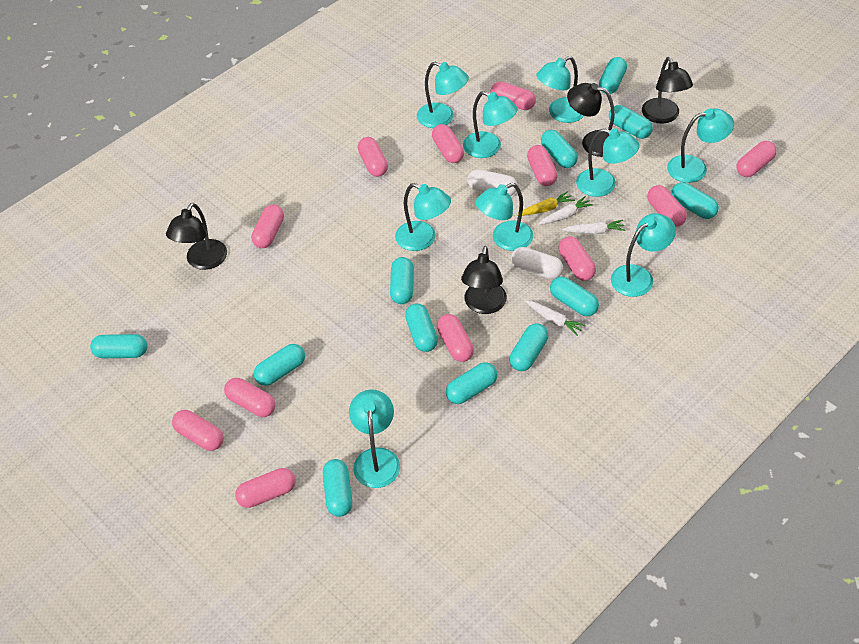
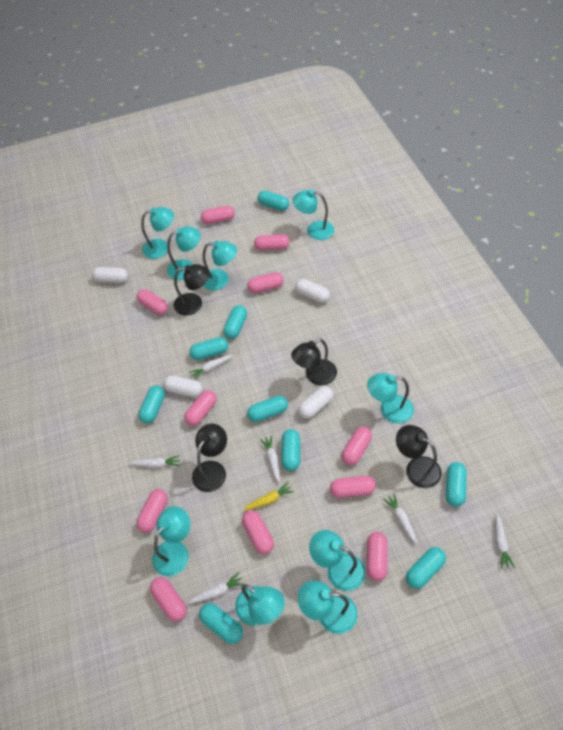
pink capsule: [172,410,224,451] [224,378,276,417] [235,468,296,508] [251,205,284,248] [358,137,388,177] [432,124,464,163] [437,314,474,362] [491,81,536,110] [527,145,558,186] [559,237,596,281] [647,185,687,227] [736,141,777,177] = 12 -> [136,489,168,533] [137,289,168,315] [150,577,187,622] [184,390,217,426] [201,206,235,224] [242,510,274,554] [247,272,284,293] [254,234,290,251] [330,476,376,498] [342,426,372,465] [367,532,388,581] = 11
turquoise capsule: [90,334,147,358] [253,344,305,386] [323,459,352,517] [390,257,414,304] [405,304,438,352] [446,362,497,404] [509,324,548,371] [541,130,578,168] [550,277,599,316] [599,57,627,94] [609,105,653,139] [671,182,719,219] = 12 -> [138,385,165,423] [189,337,228,360] [199,603,243,644] [223,305,247,339] [247,396,288,422] [258,190,289,211] [281,429,300,471] [406,547,446,589] [446,462,467,507] = 9
white capsule: [467,169,517,196] [511,247,563,279] = 2 -> [92,267,128,283] [163,376,203,398] [295,279,330,303] [298,386,333,419] = 4
white carrot: [526,301,585,336] [538,196,594,225] [562,220,625,234] = 3 -> [129,455,180,468] [188,572,244,604] [189,354,233,380] [260,435,280,482] [383,493,417,544] [495,513,515,569] = 6

